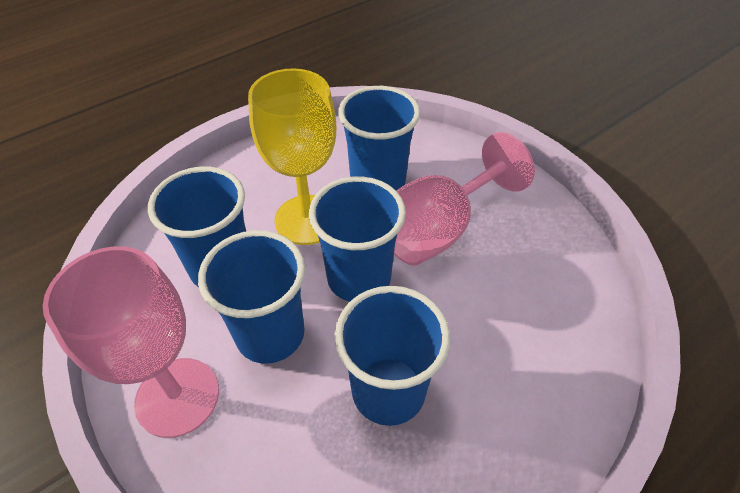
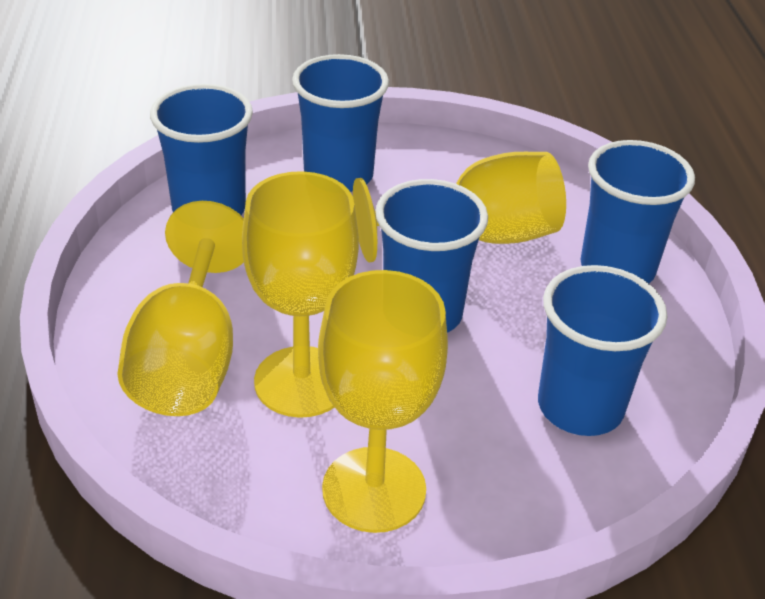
pink goblet: [43,246,219,438] [394,132,535,266] = 2 -> none = 0
yellow goblet: [248,69,336,245] = 1 -> [117,201,244,416] [242,171,359,418] [318,270,448,533] [353,152,566,262] = 4

